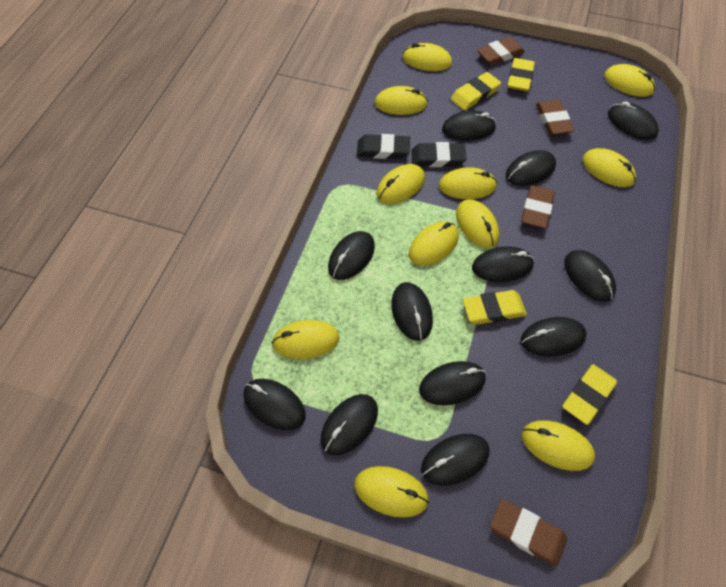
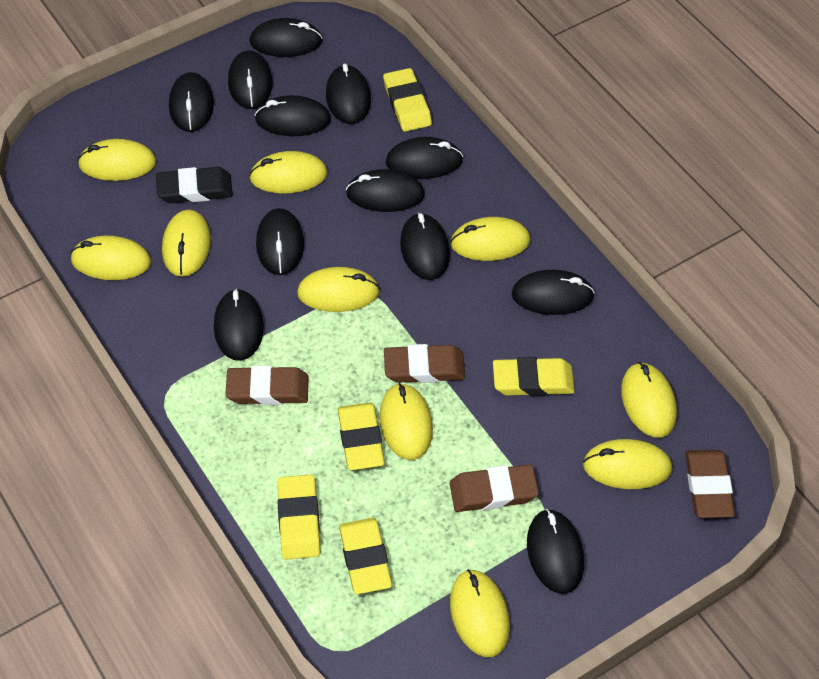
black eraser: [357,134,410,159] [411,142,466,167] = 2 -> [156,167,233,203] = 1
yellow eraser: [451,72,501,111] [463,290,527,325] [507,58,535,91] [562,364,617,425] = 4 -> [278,475,320,560] [338,402,385,470] [339,518,392,594] [383,68,432,132] [493,357,575,396] = 5
yellow mouse: [272,320,340,359] [354,466,429,518] [374,86,428,115] [376,164,425,204] [403,43,452,71] [409,221,459,266] [439,167,497,199] [456,199,499,248] [522,420,595,471] [583,148,636,187] [604,64,655,97] = 11 -> [70,236,151,280] [78,139,156,181] [162,210,211,277] [249,151,328,194] [297,267,380,312] [379,383,433,460] [450,217,530,261] [450,569,510,657] [583,439,672,489] [621,362,677,438] = 10

